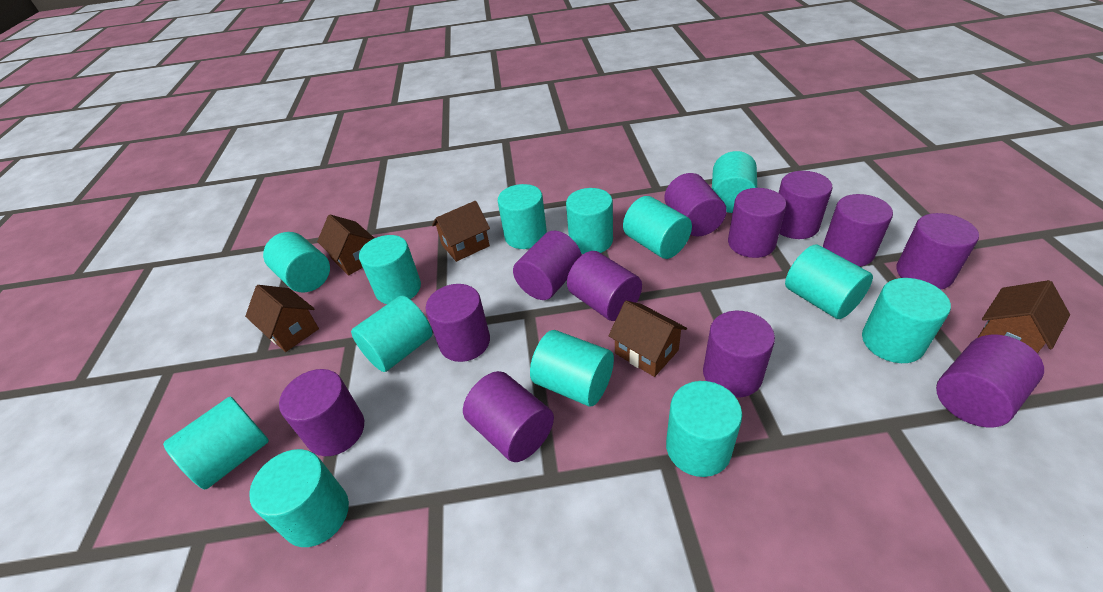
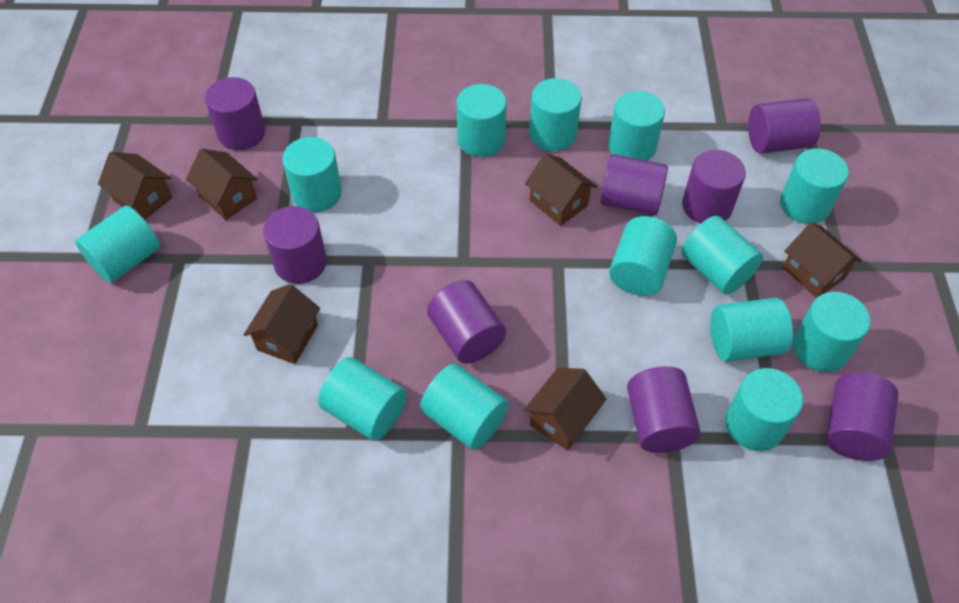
brown house: [245,285,319,352] [317,215,374,276] [432,201,490,262] [608,301,687,377] [977,280,1070,353] = 5 -> [98,152,172,220] [186,149,258,220] [244,284,320,364] [524,368,607,450] [525,153,597,226] [783,222,862,298] = 6
purple cylinder: [279,369,364,456] [426,284,490,362] [463,371,554,462] [513,231,582,300] [567,251,642,321] [664,173,727,236] [703,311,775,398] [728,188,786,258] [779,171,833,239] [823,194,893,267] [897,213,979,289] [936,335,1044,427] = 12 -> [205,77,265,150] [263,206,327,284] [427,280,506,364] [600,154,668,215] [627,366,701,453] [682,150,746,224] [748,98,821,154] [826,372,899,461] = 8

